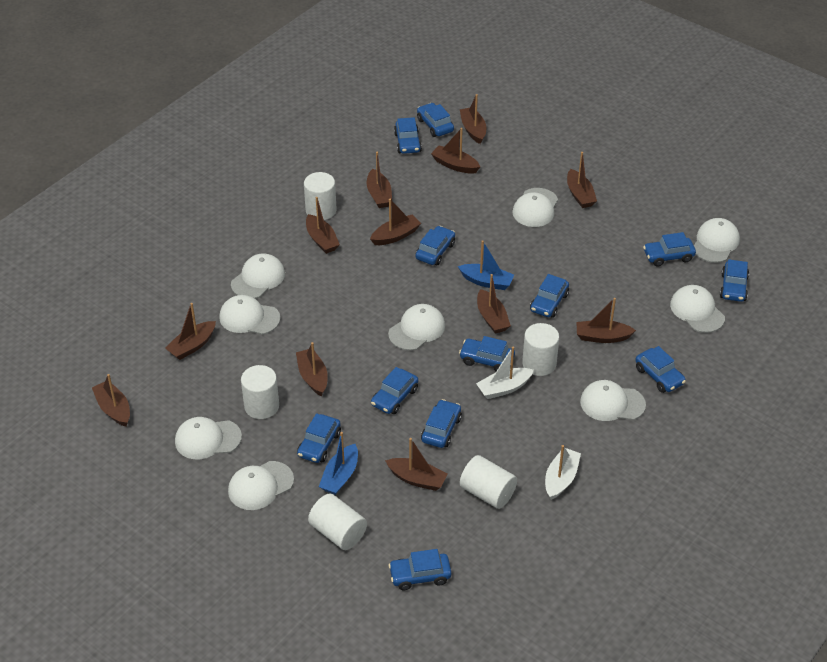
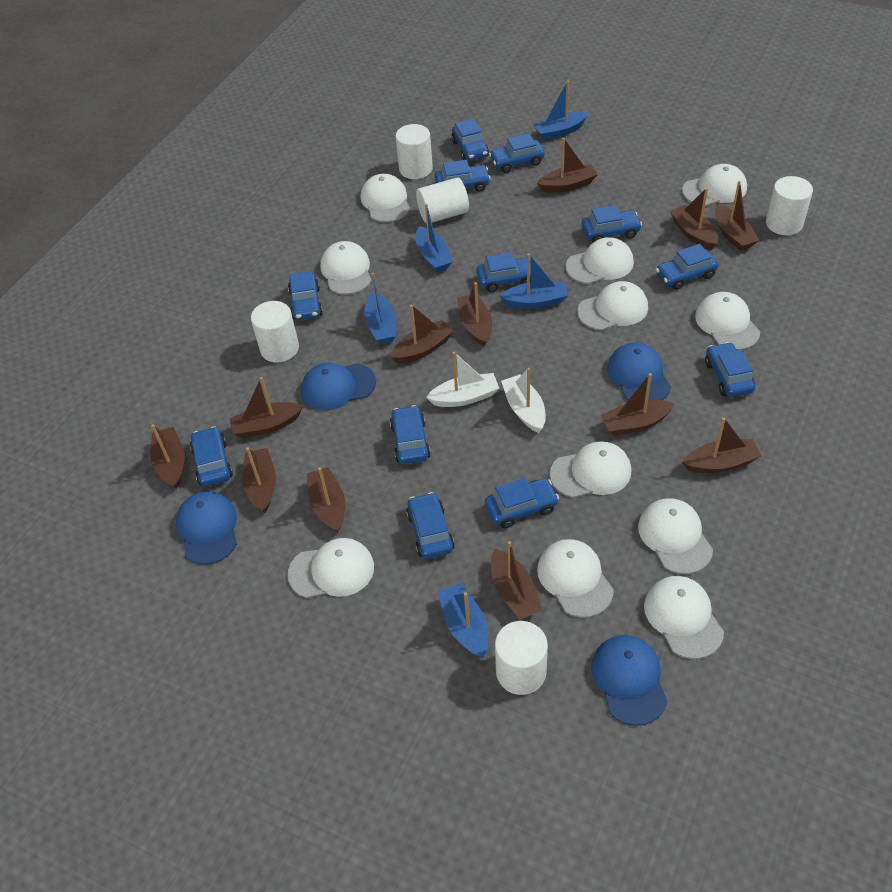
blue boat: [319,432,358,495] [458,241,514,290] = 2 -> [364,273,396,344] [416,203,452,272] [438,583,488,658] [499,253,568,309] [533,81,588,140] = 5
blue cap: none = 0 -> [176,491,237,565] [301,362,376,411] [591,635,668,726] [607,342,671,400] = 4
white cap: [175,417,242,459] [219,295,280,335] [228,461,294,510] [231,253,285,299] [388,304,445,351] [512,188,558,227] [580,380,646,421] [670,285,725,333] [694,218,740,263] = 9 -> [288,538,374,598] [320,241,371,295] [361,174,410,222] [537,539,614,618] [550,441,631,498] [566,237,634,284] [577,281,648,331] [638,498,713,574] [644,576,724,659] [682,164,747,206] [695,292,760,350] = 11

